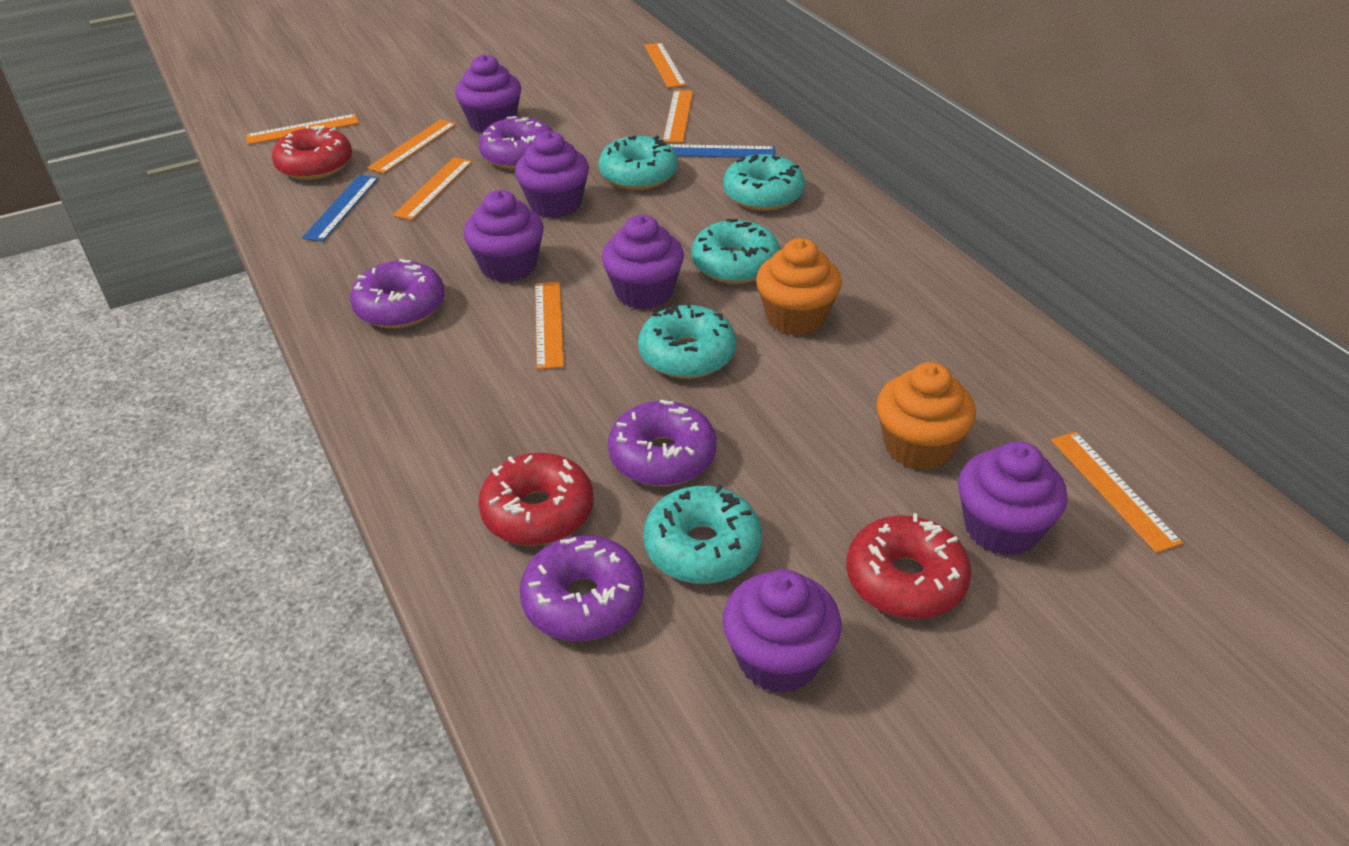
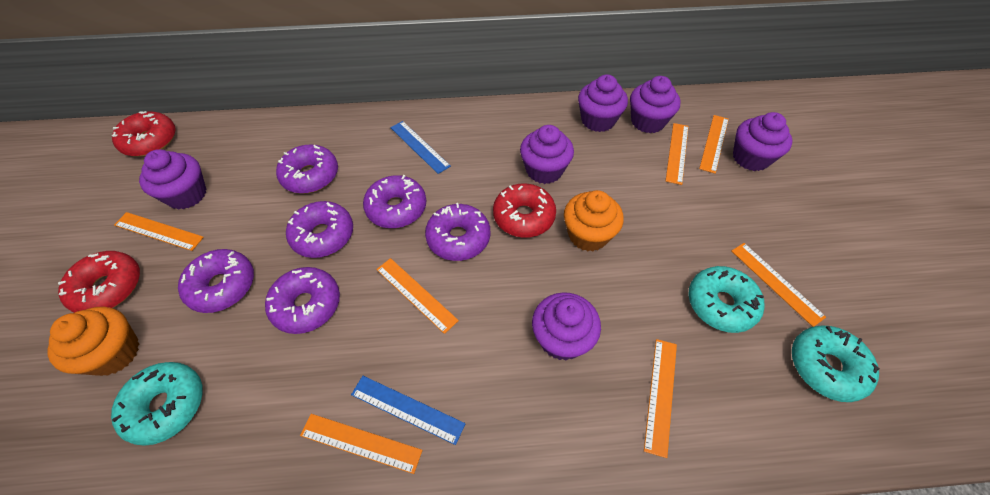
purple donut: [350,259,445,328] [479,116,552,169] [519,535,644,641] [608,400,717,486] = 4 -> [178,249,254,313] [265,267,340,334] [276,145,338,194] [286,201,353,258] [363,175,426,228] [425,203,490,261] = 6
turquoise donut: [599,136,678,190] [638,302,736,379] [643,484,762,584] [691,219,780,284] [723,154,805,211] = 5 -> [111,362,203,446] [689,266,765,333] [792,326,880,402] = 3

